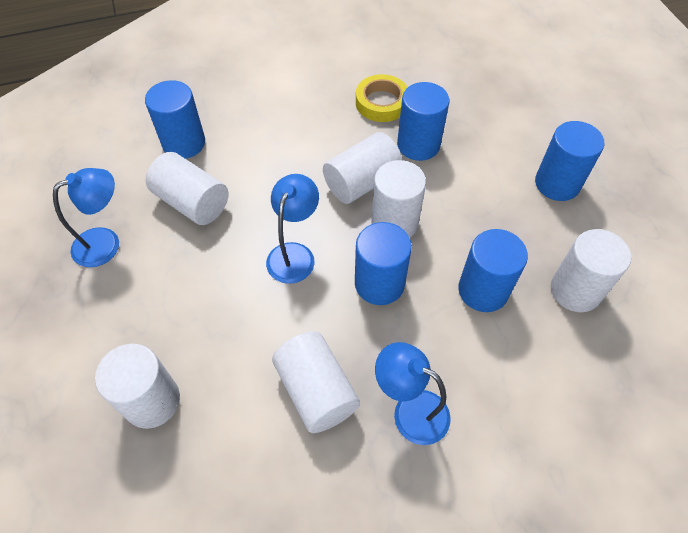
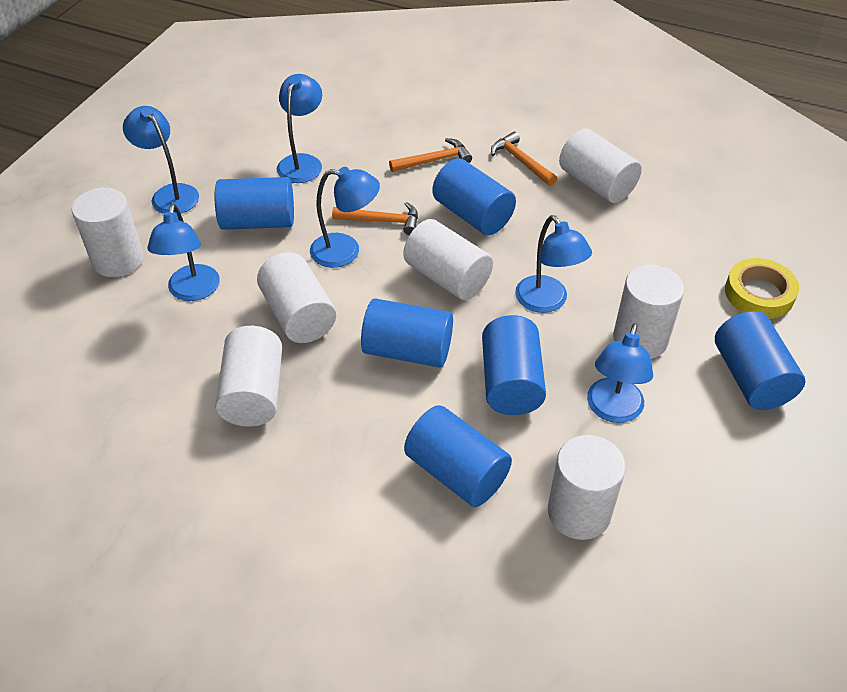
blue cylinder: [145,80,205,159] [355,222,412,305] [397,82,449,161] [458,229,528,312] [535,121,604,201] = 5 -> [215,177,294,230] [361,298,453,368] [404,405,512,507] [432,159,516,235] [482,315,546,415] [715,311,805,410] = 6
blue lamp: [53,168,119,267] [266,174,319,284] [375,342,451,445] = 3 -> [123,106,199,214] [147,204,220,301] [277,74,322,183] [310,167,380,268] [515,215,592,313] [587,323,653,423] = 6
orange hammer: none = 0 -> [332,202,418,235] [389,138,472,172] [491,132,557,186] = 3
white cylinder: [95,344,180,429] [146,152,228,225] [272,331,360,433] [323,132,402,204] [371,160,426,238] [551,229,631,312] = 6 -> [72,187,143,277] [215,326,282,427] [257,252,336,343] [403,219,493,300] [548,435,626,540] [559,128,642,203] [613,265,684,359] = 7

